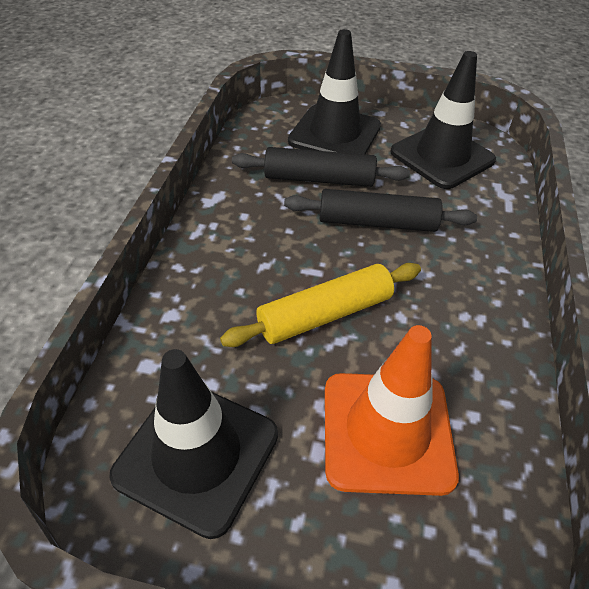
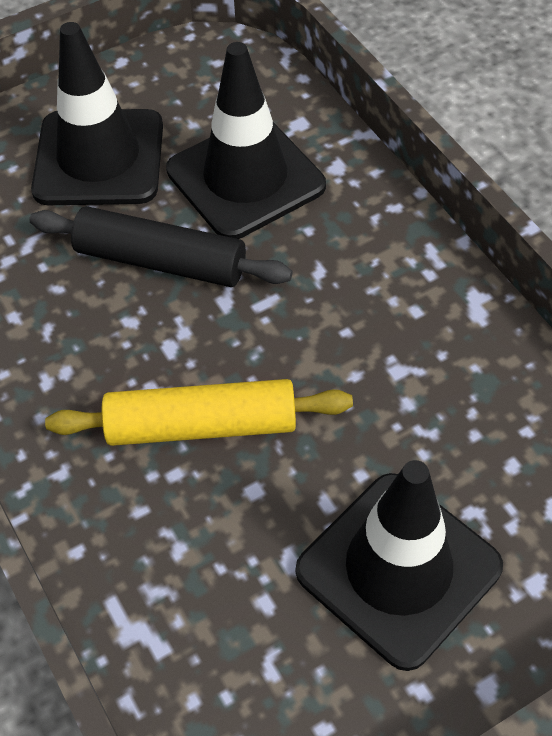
black rolling pin: [232,147,410,187] [284,189,477,232] = 2 -> [29,206,292,287] = 1
orange traffic cone: [325,325,459,496] = 1 -> none = 0

